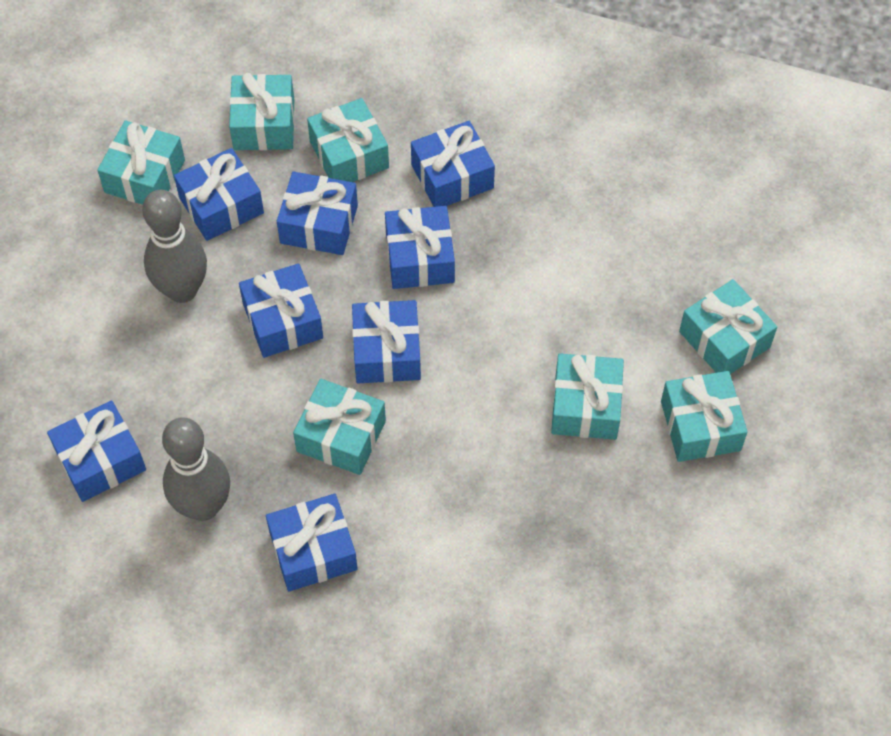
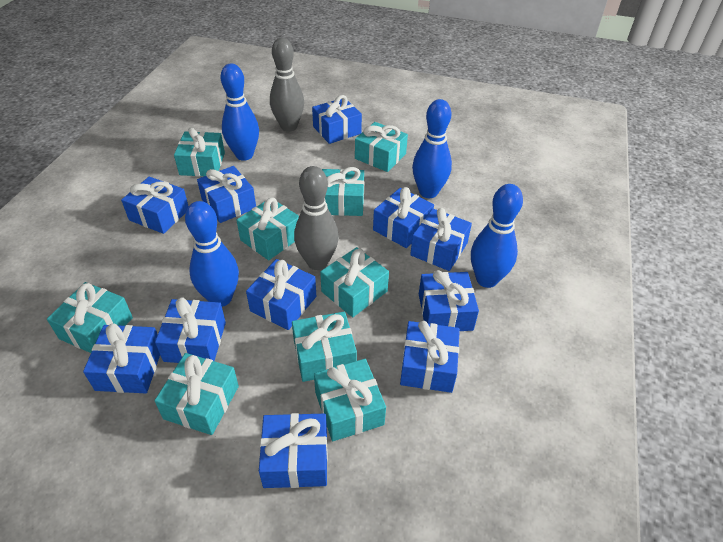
blue bowling pin: none = 0 -> [185,201,239,307] [221,63,259,161] [412,99,452,198] [471,184,523,288] = 4
blue gift: [47,400,146,502] [174,148,264,241] [239,264,323,358] [266,494,358,591] [277,171,358,255] [352,300,421,383] [385,206,455,289] [411,121,495,207] = 8 -> [83,323,160,393] [121,177,189,234] [155,297,226,363] [197,166,256,223] [246,259,316,330] [259,413,328,488] [312,95,362,144] [373,187,434,248] [400,321,460,393] [410,208,472,271] [419,270,479,331] = 11
turquoise gift: [97,120,185,205] [229,73,295,150] [293,379,386,475] [307,98,389,182] [551,353,624,440] [661,371,748,462] [679,279,777,374] = 7 -> [47,282,133,353] [155,353,239,435] [174,127,225,176] [237,198,299,260] [292,312,357,382] [314,359,386,441] [320,247,389,317] [322,167,364,216] [355,122,408,172] = 9

